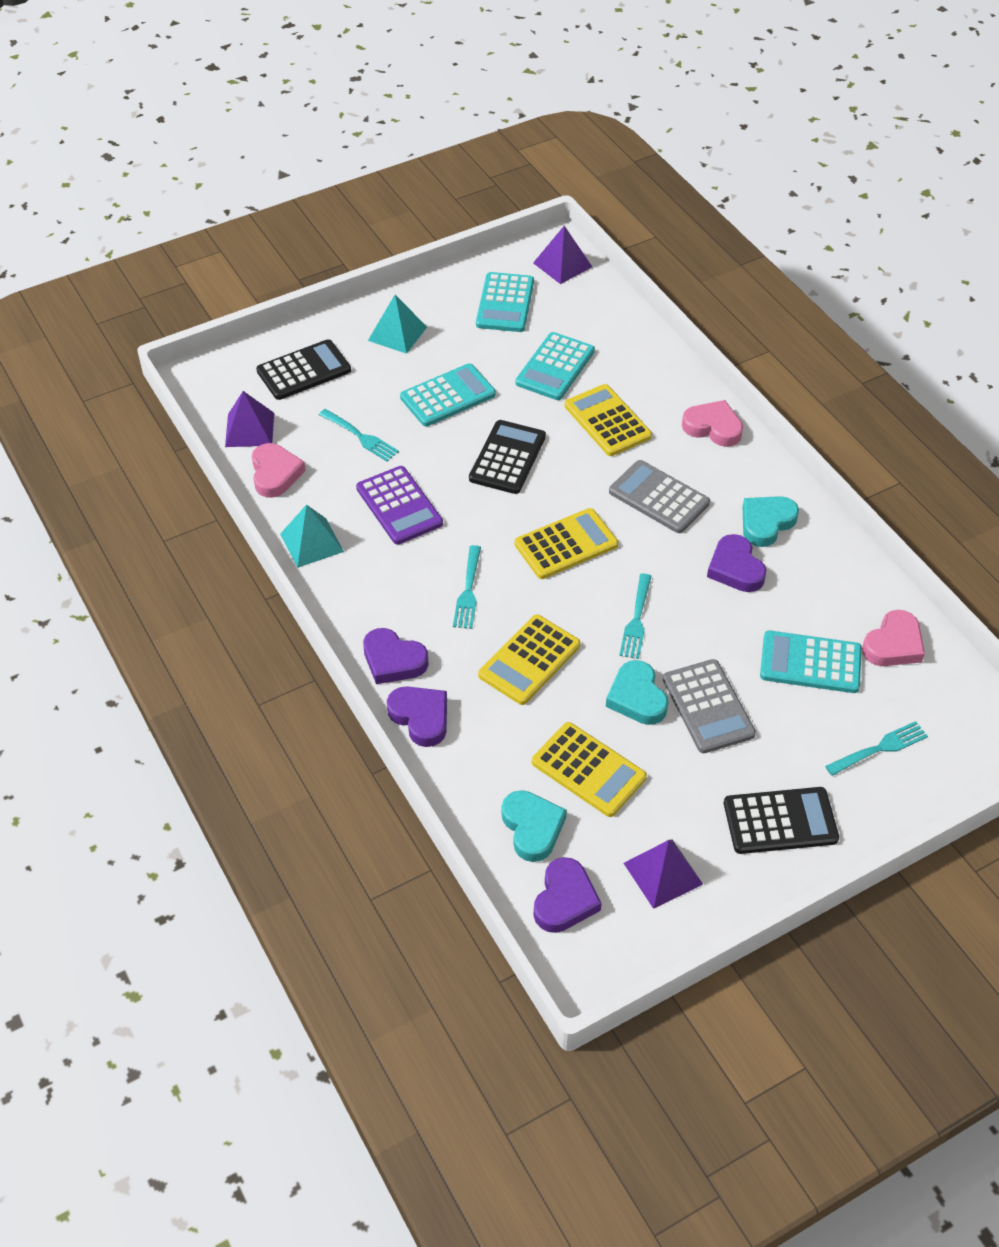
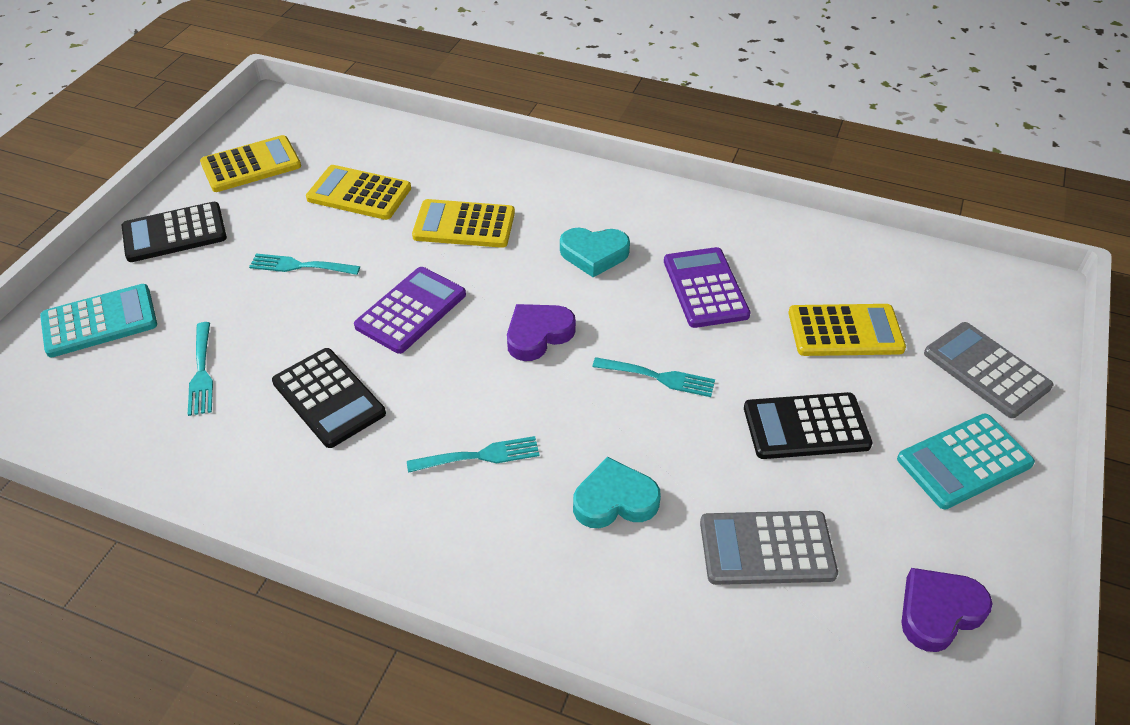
pink heart: [252,443,306,498] [682,400,743,447] [862,610,925,666] = 3 -> none = 0
purple calculator: [356,466,443,544] = 1 -> [354,267,466,354] [664,247,750,328] = 2
purple heart: [363,628,429,684] [387,686,447,747] [534,857,602,933] [707,534,767,592] = 4 -> [507,304,576,361] [901,568,992,652] = 2
purple pyramid: [225,391,274,447] [533,226,592,284] [624,840,703,909] = 3 -> none = 0
turquoise calculator: [400,363,496,426] [476,272,534,332] [515,332,595,400] [760,630,862,693] = 4 -> [40,284,157,358] [897,414,1035,510] = 2
turquoise heart: [502,790,567,862] [606,660,668,725] [743,496,799,547] = 3 -> [560,227,630,277] [573,457,661,528] = 2
turquoise pyramid: [280,504,344,568] [368,295,427,354] = 2 -> none = 0

